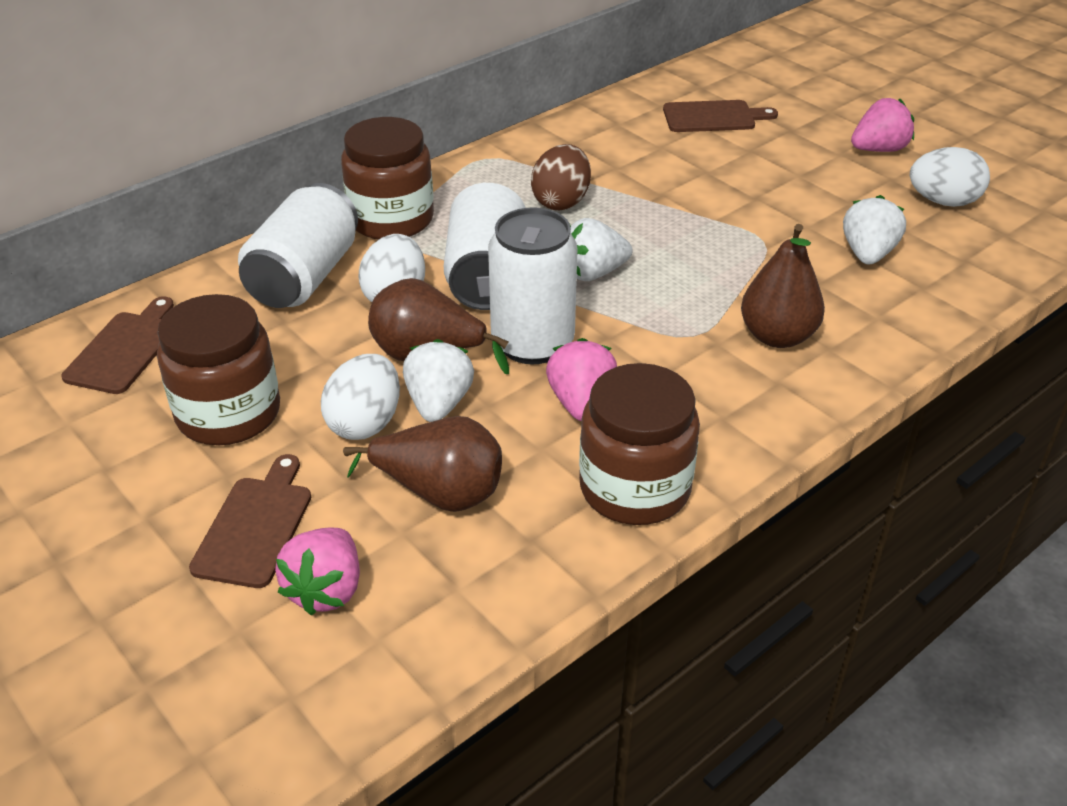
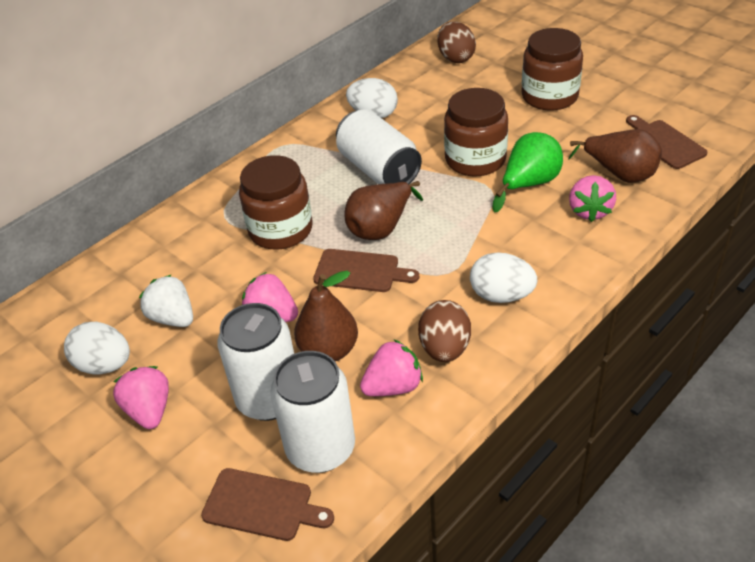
brown egg: [531,144,591,210] = 1 -> [418,300,471,362] [437,21,476,63] = 2
green pear: none = 0 -> [492,132,563,212] = 1
pink strawberry: [275,528,360,615] [546,338,617,421] [851,98,914,152] = 3 -> [113,366,169,429] [242,272,298,322] [360,340,423,396] [569,175,616,222] = 4
white strawberry: [403,339,474,422] [570,218,633,281] [843,195,906,264] = 3 -> [139,274,193,327] = 1

